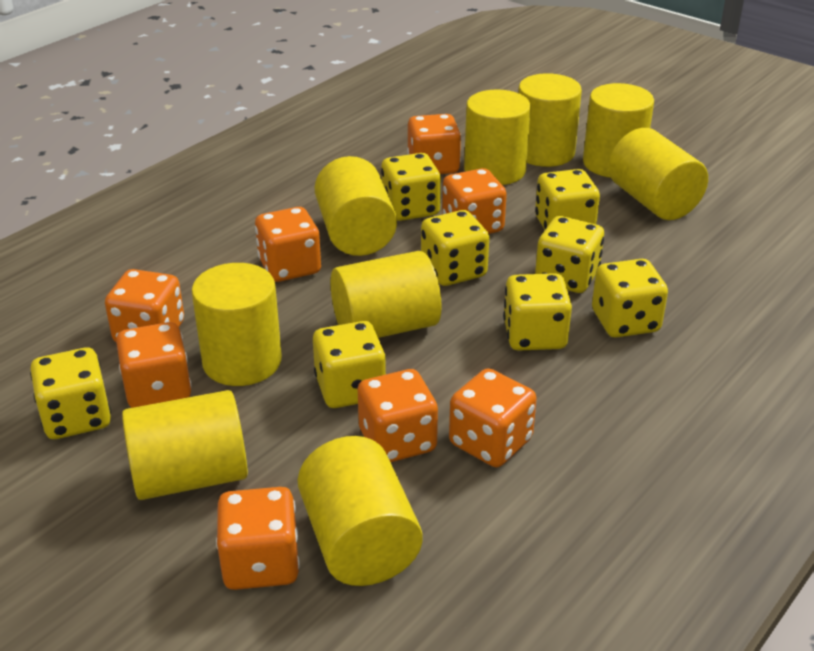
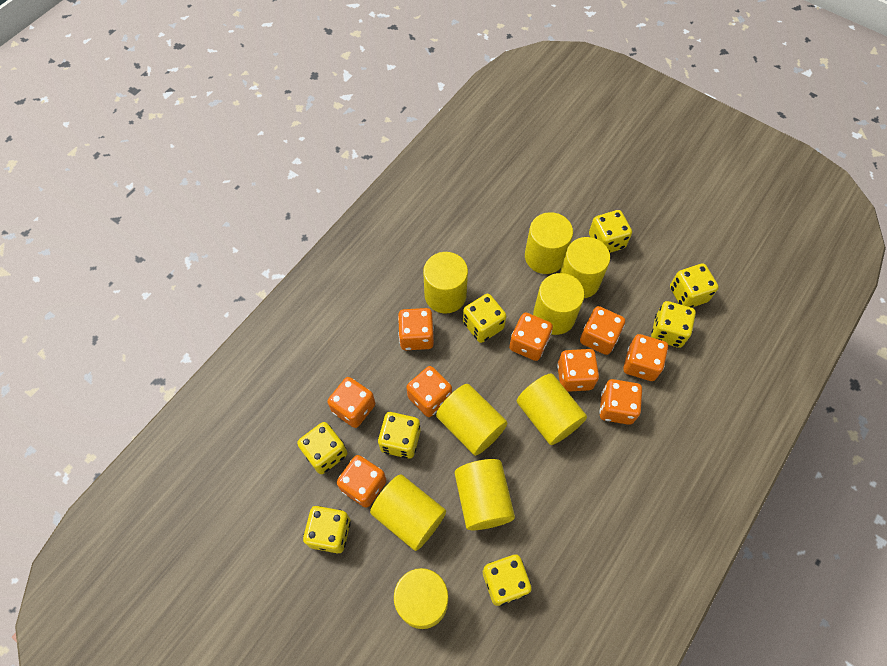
orange dice: [105,269,184,342] [116,322,191,408] [216,487,300,590] [255,207,321,282] [358,369,438,462] [407,114,461,174] [442,168,507,234] [449,368,537,467] = 8 -> [327,377,375,428] [337,455,386,508] [398,308,434,350] [406,366,452,417] [509,313,553,361] [557,349,599,392] [580,306,625,355] [599,379,642,425] [623,334,668,381] = 9

